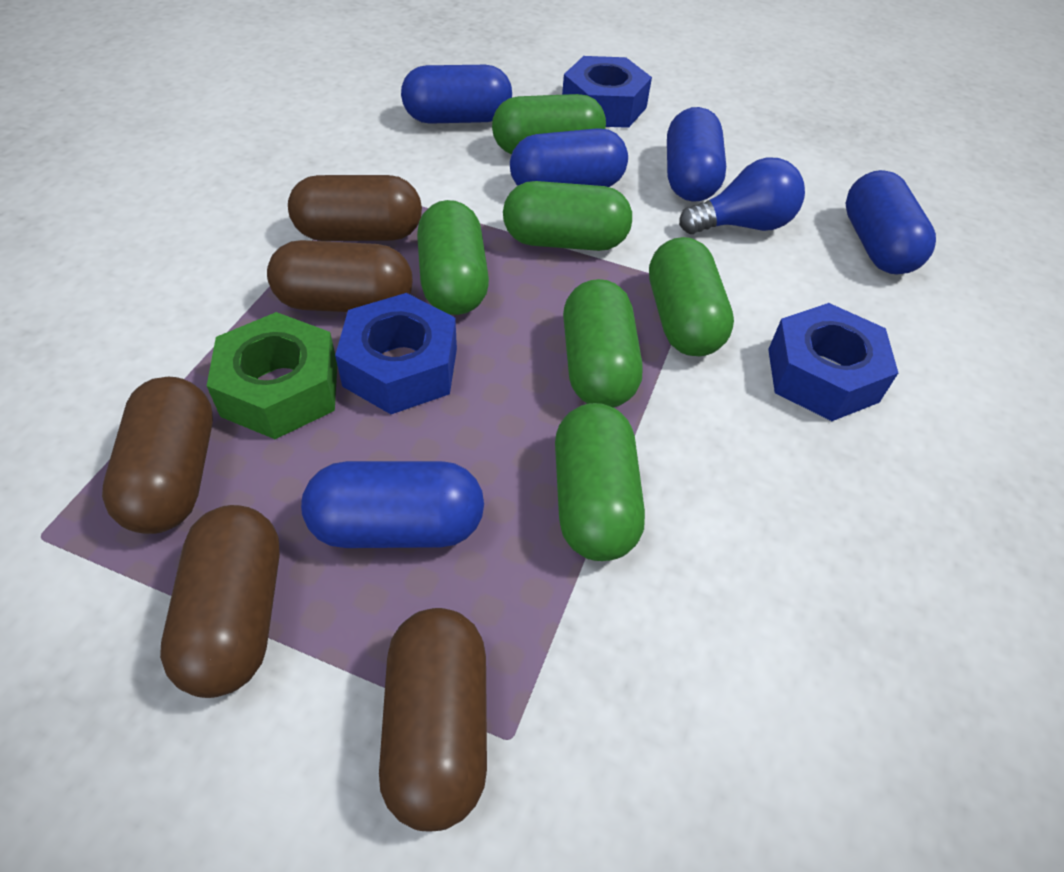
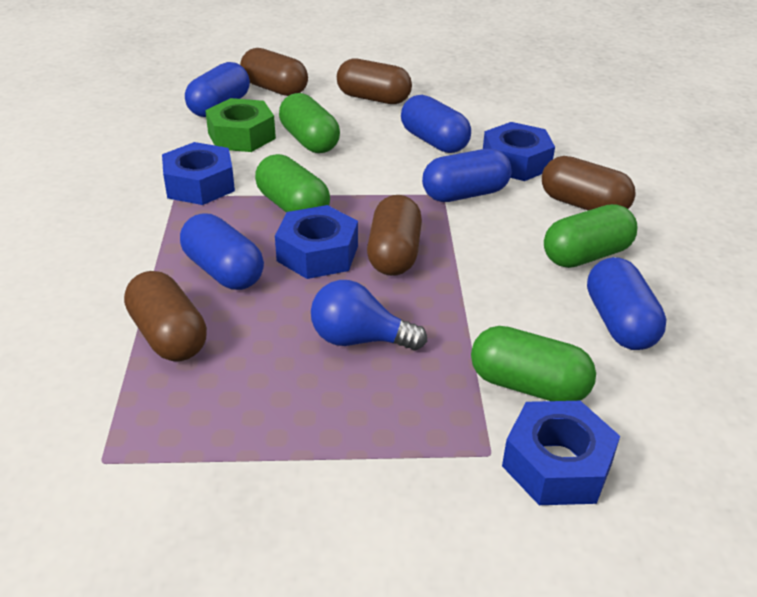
blue nut: [335,293,457,414] [562,56,652,128] [768,303,898,421] = 3 -> [162,142,235,205] [275,205,358,279] [483,122,555,181] [502,401,620,505] = 4
green capsule: [417,200,489,315] [492,94,606,154] [503,181,632,251] [555,403,645,561] [563,279,642,408] [649,237,734,356] = 6 -> [255,154,330,213] [279,93,340,153] [471,326,596,401] [544,204,638,268] = 4

